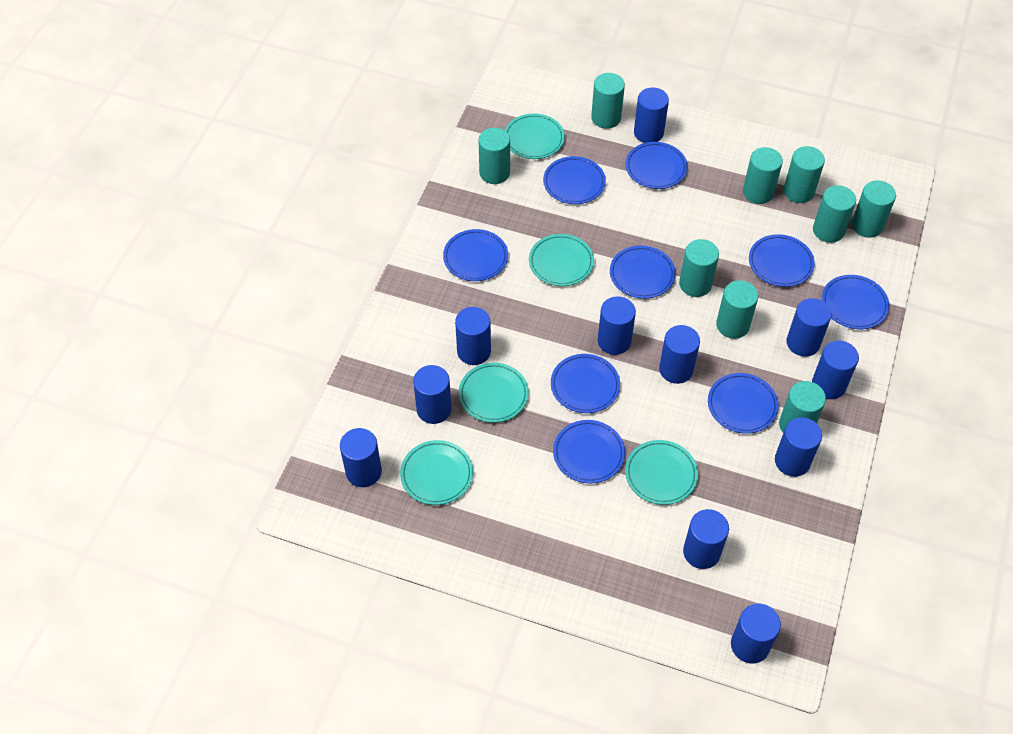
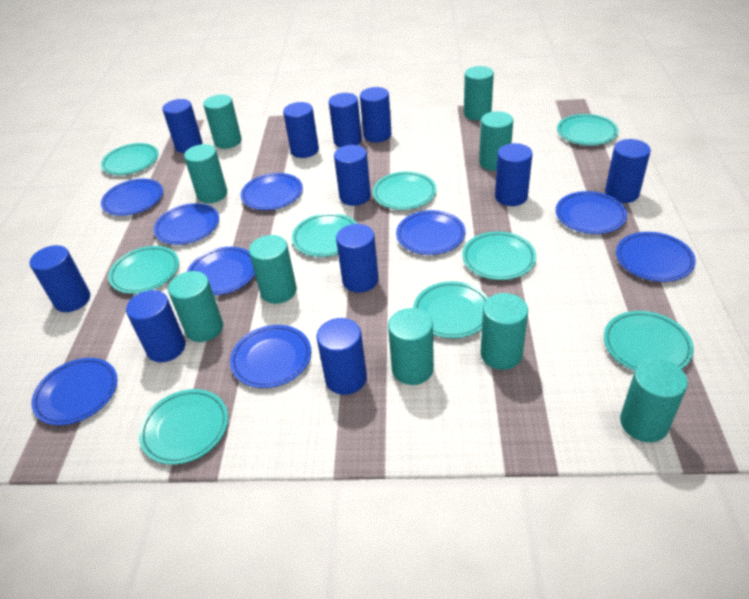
turquoise plate: [400,440,473,505] [459,363,529,423] [505,113,565,159] [529,234,594,286] [625,440,698,505] = 5 -> [101,143,159,175] [108,246,179,294] [139,389,228,465] [292,213,357,257] [373,171,437,210] [413,281,488,338] [462,231,536,280] [557,114,618,146] [604,311,694,371] = 9

